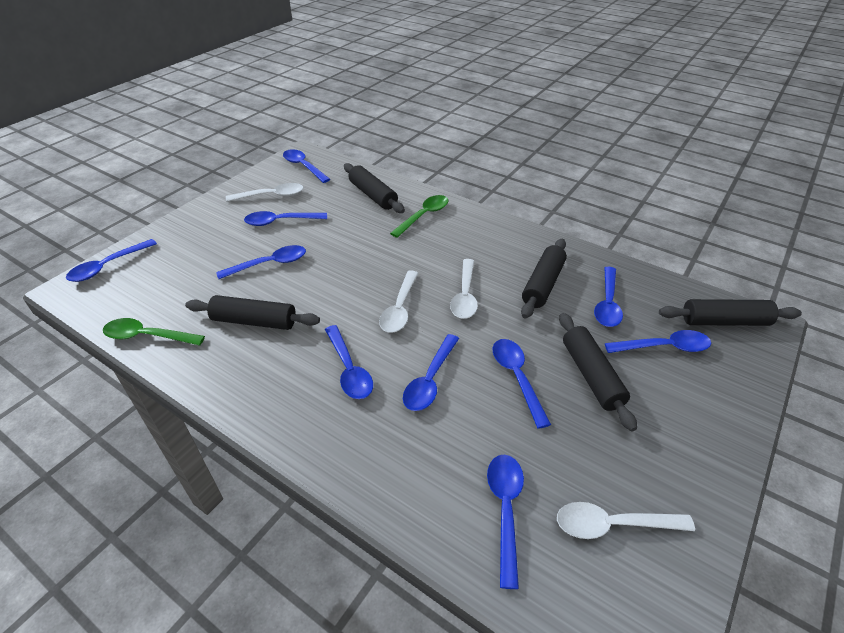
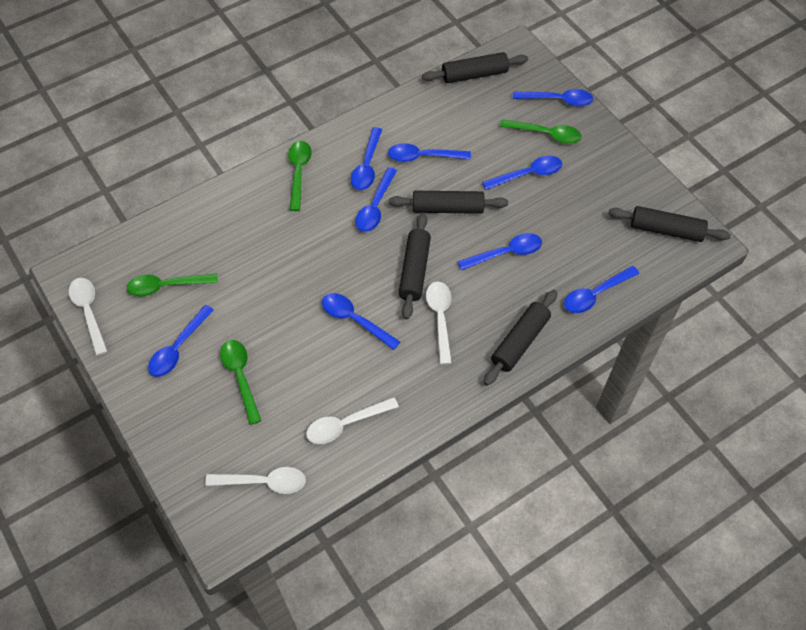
blue spoon: [66,239,157,282] [216,245,306,279] [244,211,327,226] [283,149,330,183] [325,325,373,399] [403,334,459,411] [487,454,524,589] [493,339,551,429] [594,267,623,327] [605,330,711,353] = 10 -> [148,305,214,377] [322,293,400,350] [351,127,382,190] [355,167,397,232] [388,143,471,162] [457,233,542,270] [482,156,562,190] [513,89,593,107] [564,266,639,313] = 9
green spoon: [103,318,205,345] [390,195,448,238] = 2 -> [127,274,218,297] [220,340,261,425] [288,141,312,211] [500,119,581,144] = 4

